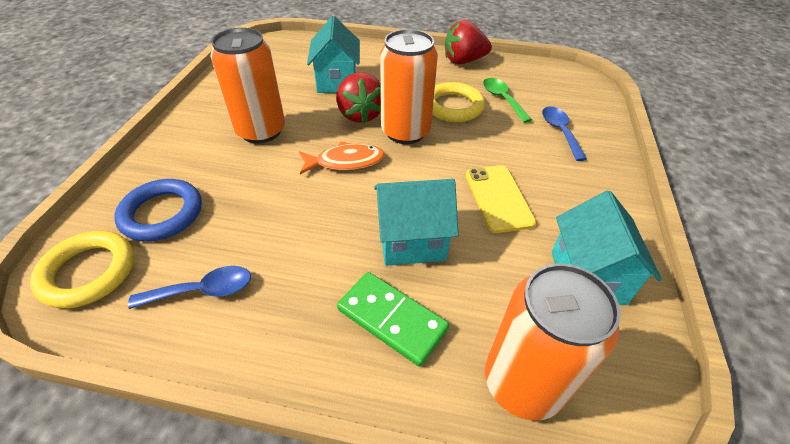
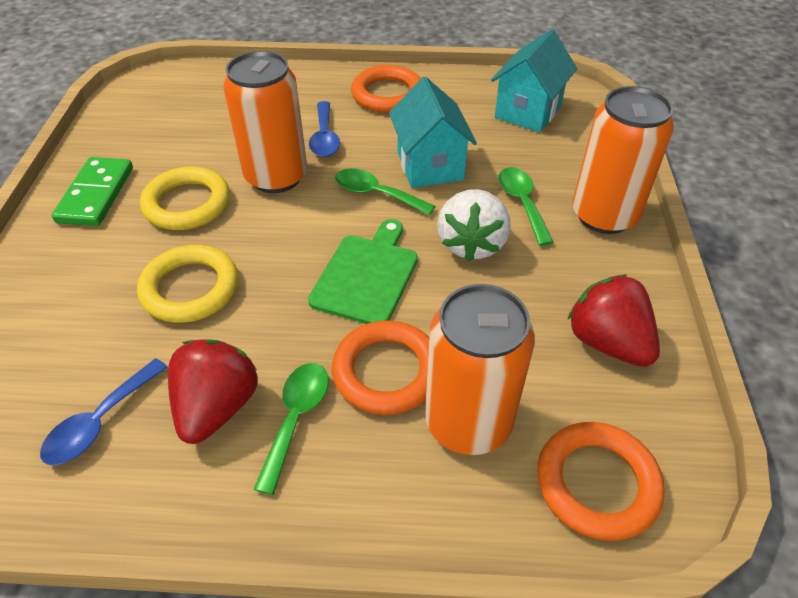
blue ring: [114,179,202,241] = 1 -> none = 0
green cutting board: none = 0 -> [308,219,418,324] = 1
green spoon: [483,78,532,123] = 1 -> [253,363,329,495] [335,168,435,215] [498,167,554,246] = 3
orange fish: [299,141,385,174] = 1 -> none = 0
orange ring: none = 0 -> [332,320,429,415] [351,65,421,113] [537,422,665,541] = 3
turquoise house: [307,16,360,93] [374,179,458,266] [552,191,662,305] = 3 -> [389,77,477,188] [491,29,577,132] = 2
white strawberry: none = 0 -> [437,189,510,262] = 1
yellow phone: [466,165,536,233] = 1 -> none = 0

